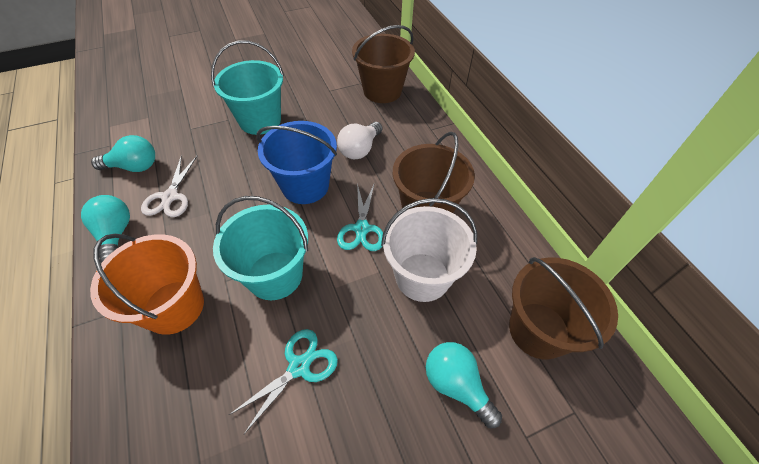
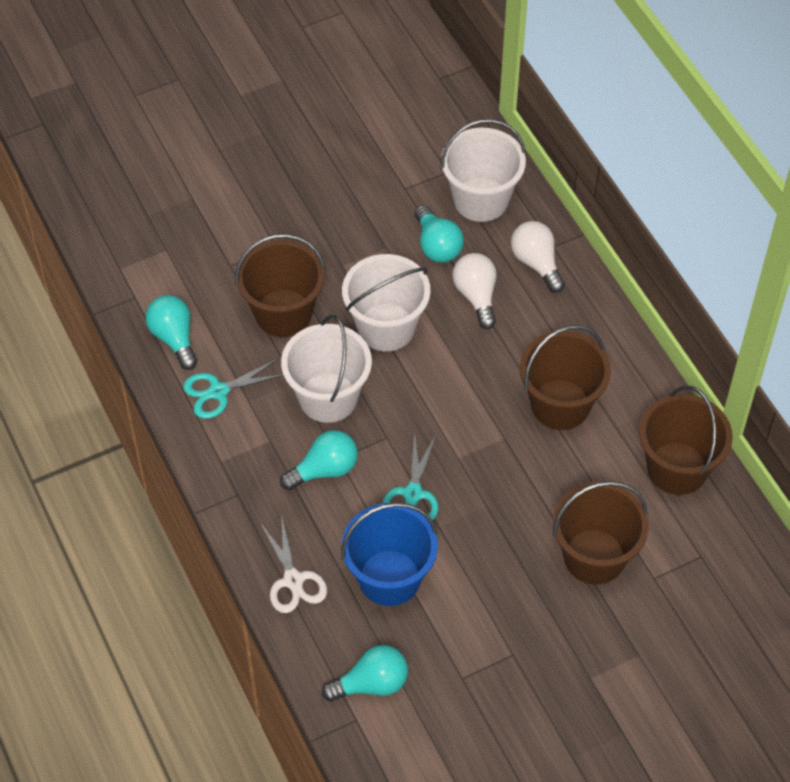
brown bucket: [352,25,415,103] [393,132,475,213] [509,257,618,360] = 3 -> [235,234,325,337] [520,325,611,430] [553,481,649,585] [639,386,733,495] = 4
orange bucket: [90,234,204,335] = 1 -> none = 0
turquoise bucket: [211,40,284,135] [213,196,308,300] = 2 -> none = 0
turquoise light bulb: [81,195,130,263] [91,135,155,172] [426,342,502,428] = 3 -> [145,295,197,370] [280,430,358,491] [321,645,408,702] [414,205,464,262] = 4
white bucket: [381,198,477,302] = 1 -> [281,315,372,423] [342,254,430,351] [441,119,526,222] = 3
white light bulb: [337,122,383,160] = 1 -> [452,253,497,329] [511,221,565,293] = 2

